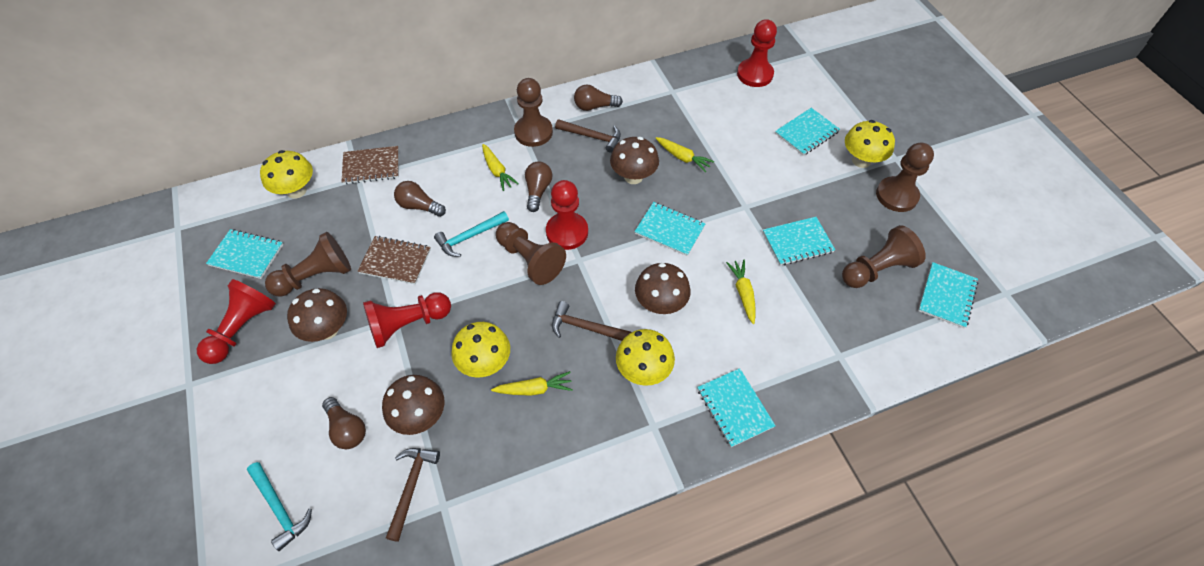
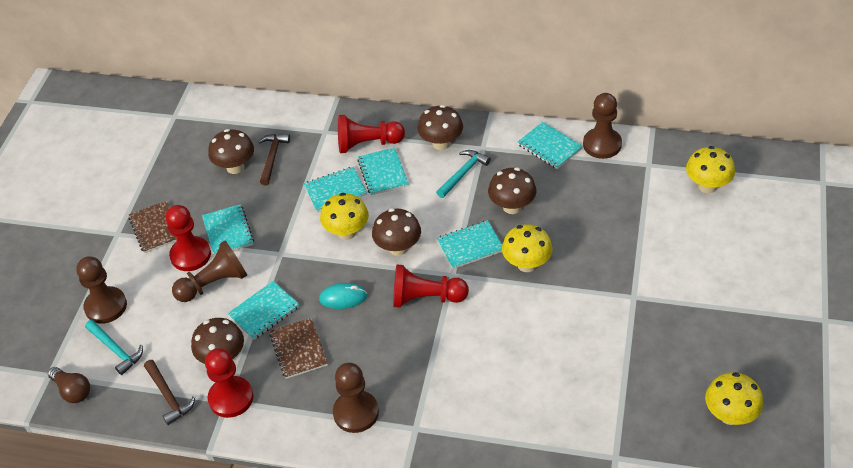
brown hammer: [386,448,440,542] [552,301,631,341] [555,119,621,153] = 3 -> [144,360,195,425] [258,134,290,185] = 2
brown light bulb: [322,397,366,449] [394,181,446,217] [525,161,552,212] [574,85,623,111] = 4 -> [48,367,90,403] = 1
brown mushroom: [287,288,347,342] [382,375,444,435] [610,137,659,184] [635,263,691,314] = 4 -> [191,318,244,364] [208,129,254,174] [372,208,421,256] [417,105,463,150] [488,168,536,214] = 5
brown pawn: [265,232,351,297] [496,222,566,285] [514,78,553,147] [842,225,926,288] [876,143,934,212] = 5 -> [76,256,127,324] [172,240,247,302] [333,363,379,433] [583,93,622,159] = 4
turquoise mouse: none = 0 -> [319,283,367,309] = 1
yellow carrot: [482,144,519,191] [491,371,573,396] [656,137,714,172] [726,260,755,324] = 4 -> none = 0

